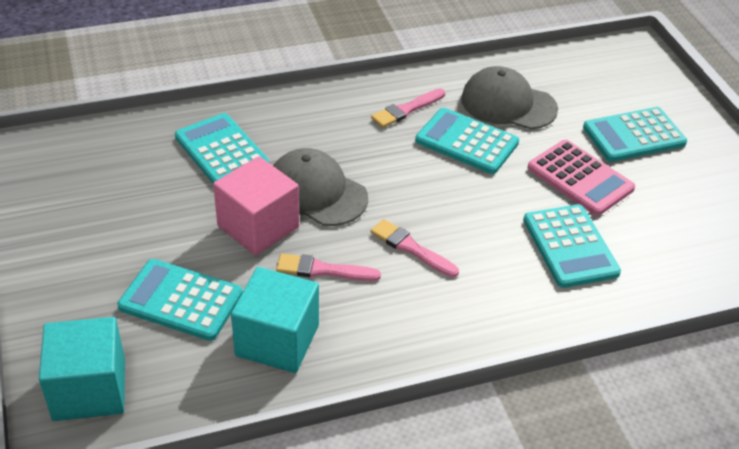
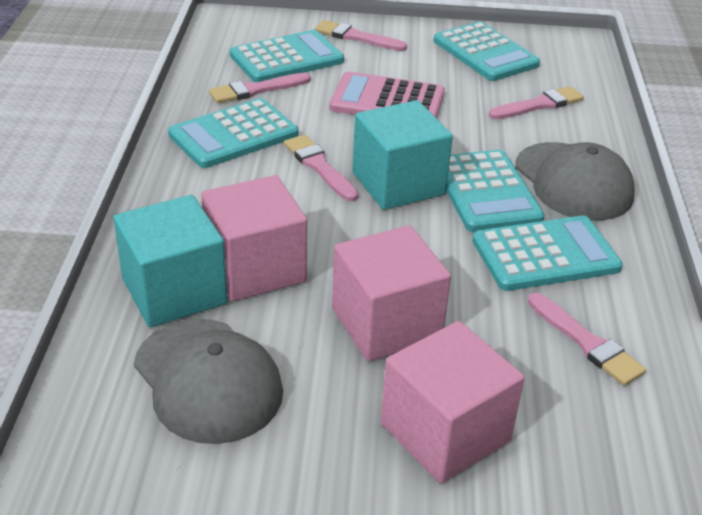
pink brush: [276,254,381,281] [371,88,445,128] [371,219,459,277] = 3 -> [209,73,311,103] [284,135,358,201] [315,20,407,51] [489,86,584,119] [528,293,646,386] = 5
pink cube: [213,156,299,255] = 1 -> [201,175,307,301] [332,225,451,361] [381,321,525,483] = 3

